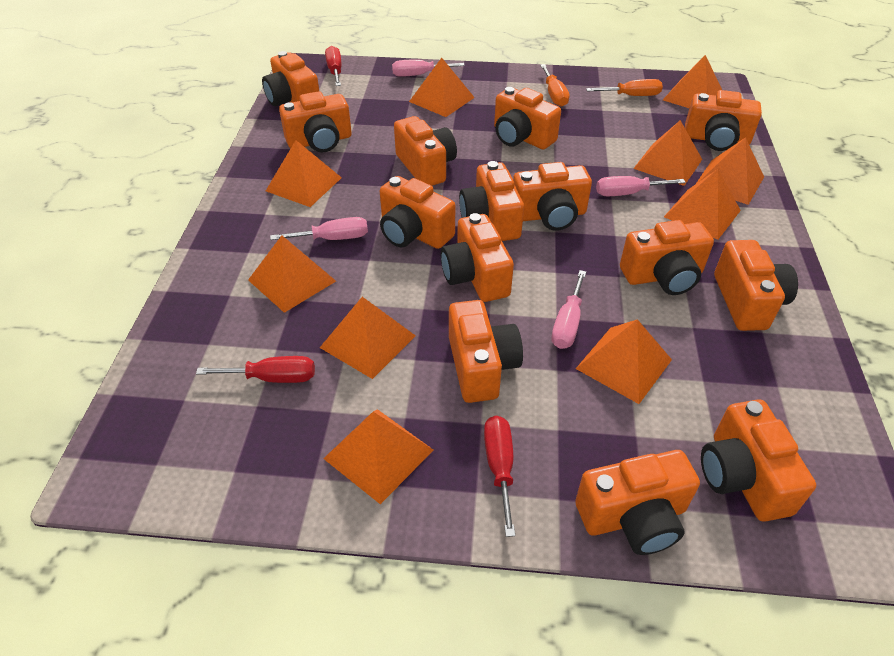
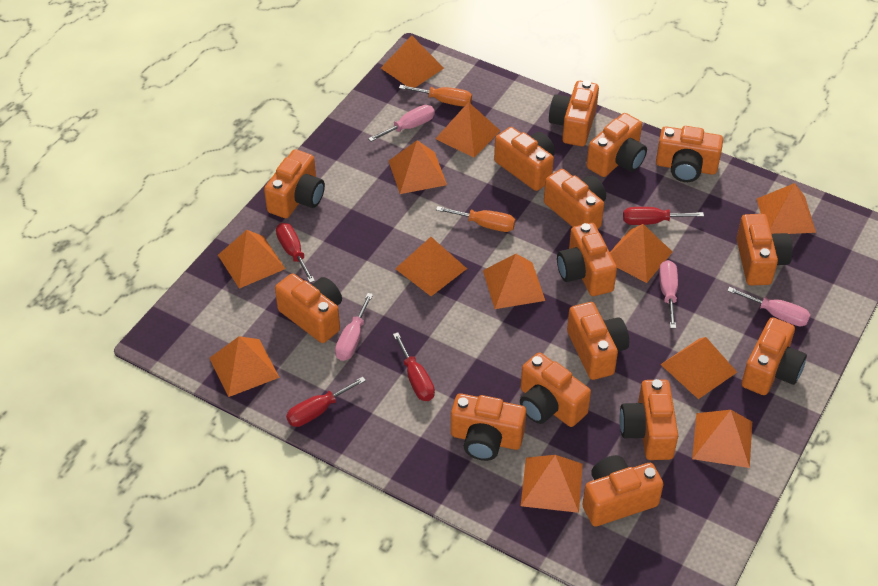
orange camera: [262,51,319,106] [279,91,352,152] [380,176,455,249] [394,116,457,186] [441,213,514,302] [449,300,523,403] [459,161,524,241] [494,87,561,150] [513,162,592,231] [575,450,700,555] [620,220,714,295] [685,90,762,151] [701,400,816,522] [714,240,798,331] = 14 -> [264,149,325,218] [275,273,342,343] [451,393,526,461] [494,127,555,191] [520,353,591,427] [544,169,606,229] [549,80,599,146] [557,223,617,296] [567,302,629,380] [582,455,664,526] [587,113,647,177] [619,379,678,460] [656,126,723,182] [737,214,793,285] [742,317,807,395] = 15
orange pyramid: [248,235,336,313] [266,140,342,207] [320,297,416,379] [323,409,433,504] [409,58,475,117] [576,319,672,404] [633,120,702,186] [663,55,722,108] [664,169,741,240] [696,137,764,205] = 10 -> [209,336,280,397] [218,230,286,289] [381,36,444,88] [389,140,447,194] [395,237,467,296] [435,102,500,158] [483,254,545,309] [521,455,583,513] [610,224,672,283] [660,337,737,399] [692,410,752,468] [757,183,816,234] = 12
red screwdriver: [196,356,315,383] [325,46,342,86] [484,416,515,537] = 3 -> [276,223,315,283] [286,376,366,427] [393,332,435,401] [623,207,704,225] = 4

